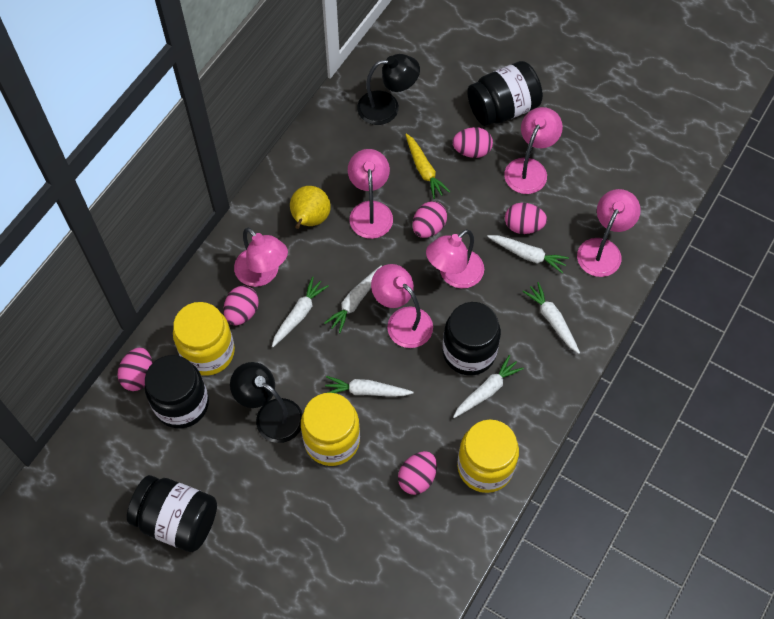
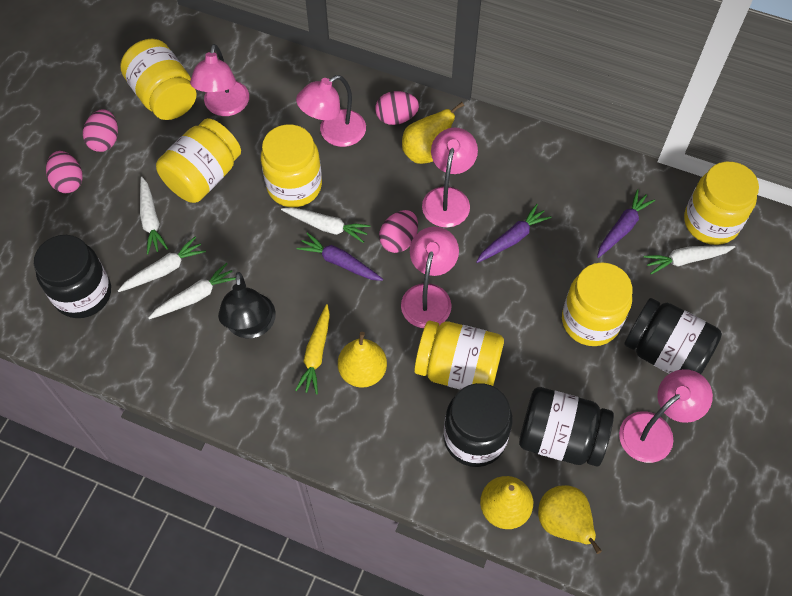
black lamp: [230,362,303,443] [357,54,420,125] = 2 -> [218,272,276,338] = 1
pink egg: [117,347,152,391] [223,286,259,325] [398,451,437,495] [412,201,447,238] [452,127,493,158] [505,203,547,234] = 6 -> [46,151,83,193] [83,109,118,152] [375,91,419,125] [379,210,418,253] = 4
pink lamp: [234,228,288,287] [348,149,393,239] [371,264,433,348] [426,229,484,288] [504,107,563,194] [577,189,641,277] = 6 -> [190,44,249,116] [296,75,366,147] [401,227,459,328] [422,128,478,227] [619,369,713,463] = 5
purple carrot: none = 0 -> [297,233,383,281] [476,204,551,263] [597,189,655,258] = 3
white carrot: [272,276,329,347] [324,265,382,334] [325,376,414,396] [453,355,524,418] [487,235,569,273] [522,282,580,354] = 6 -> [118,237,206,292] [140,177,168,254] [148,263,236,319] [281,207,370,243] [644,245,735,275] = 5
yellow jar: [173,302,235,376] [301,393,360,466] [457,419,519,493] = 3 -> [120,39,197,120] [156,118,241,203] [261,124,322,207] [414,321,504,390] [562,262,632,346] [684,162,759,245] = 6
yellow pear: [290,186,331,229] = 1 -> [338,332,387,388] [402,102,464,164] [480,476,533,529] [538,485,602,554] = 4

